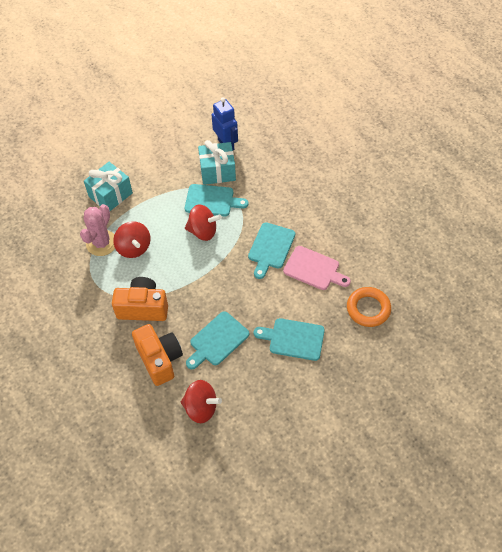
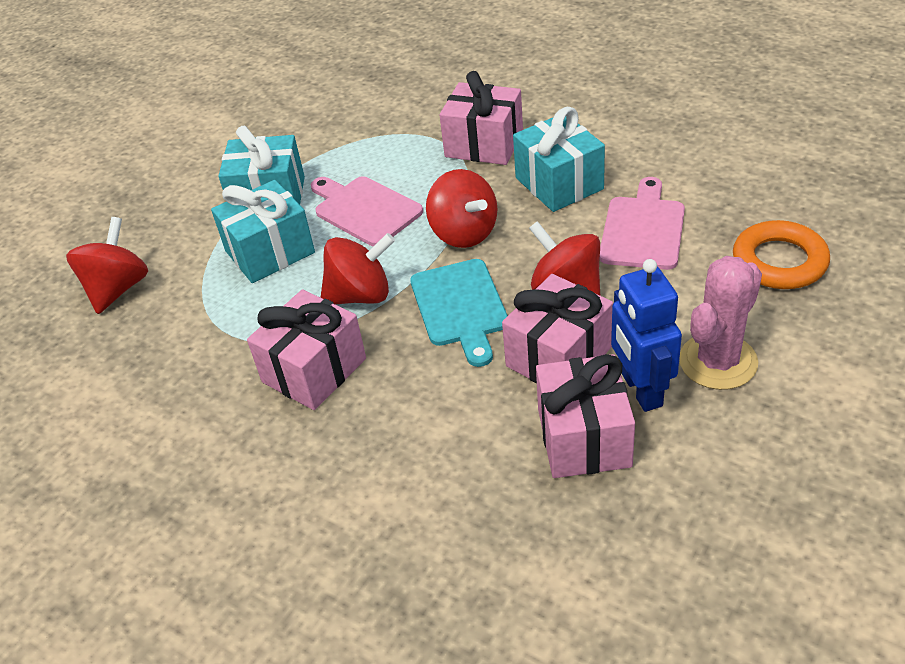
orange camera: [112,277,168,321] [132,324,183,386] = 2 -> none = 0
pink cutting board: [283,246,351,290] = 1 -> [311,176,423,246] [599,177,685,270] = 2
pink gift: none = 0 -> [247,289,366,410] [440,71,523,165] [502,274,613,384] [536,354,635,478] = 4
red spinning top: [113,221,151,258] [181,380,222,423] [185,204,222,241] = 3 -> [66,217,148,314] [320,233,395,304] [426,169,497,248] [529,221,601,296] = 4
turquoise cutting board: [185,184,249,216] [186,311,249,369] [248,222,295,279] [254,318,325,361] = 4 -> [410,259,508,367] = 1
turquoise gift: [84,162,133,211] [198,140,236,185] = 2 -> [211,180,315,283] [218,126,305,205] [513,107,605,212] = 3

